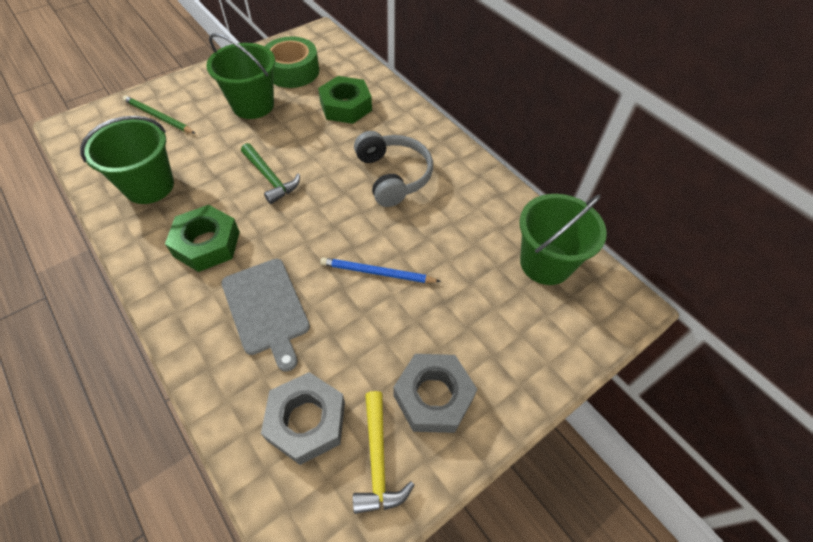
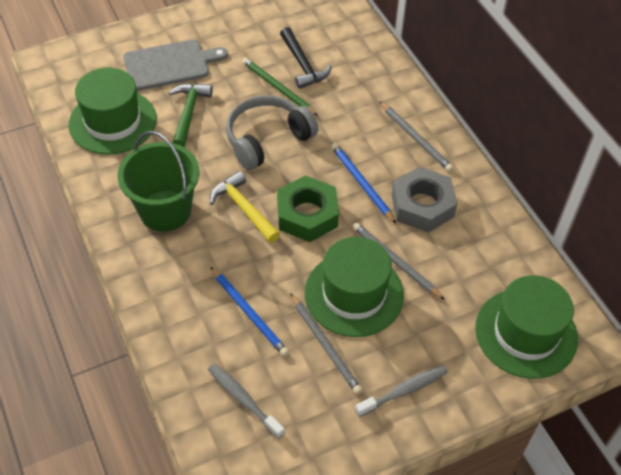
black hammer: none = 0 -> [280,27,332,89] = 1
blue pencil: [320,257,441,283] = 1 -> [211,267,289,356] [331,143,396,224] = 2
green bucket: [80,116,174,204] [206,33,275,119] [519,194,607,285] = 3 -> [117,131,200,232] = 1
green hat: none = 0 -> [69,67,157,155] [305,237,404,337] [475,275,578,379] = 3
green nut: [165,205,240,272] [318,76,372,124] = 2 -> [277,175,339,242] = 1
green tape: [265,36,319,88] = 1 -> none = 0
grey nut: [261,372,345,465] [394,354,477,433] = 2 -> [392,167,457,233] = 1
grey pencil: none = 0 -> [290,293,362,394] [352,223,445,300] [379,101,453,172] = 3
grey toothbrush: none = 0 -> [208,364,285,439] [355,365,448,417] = 2

